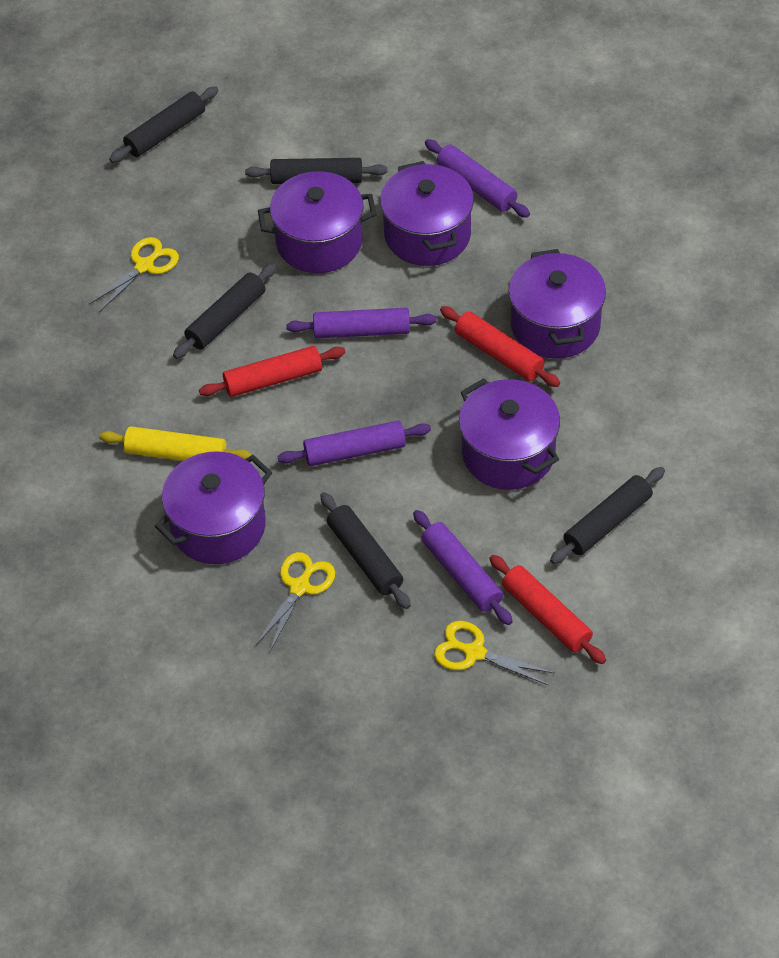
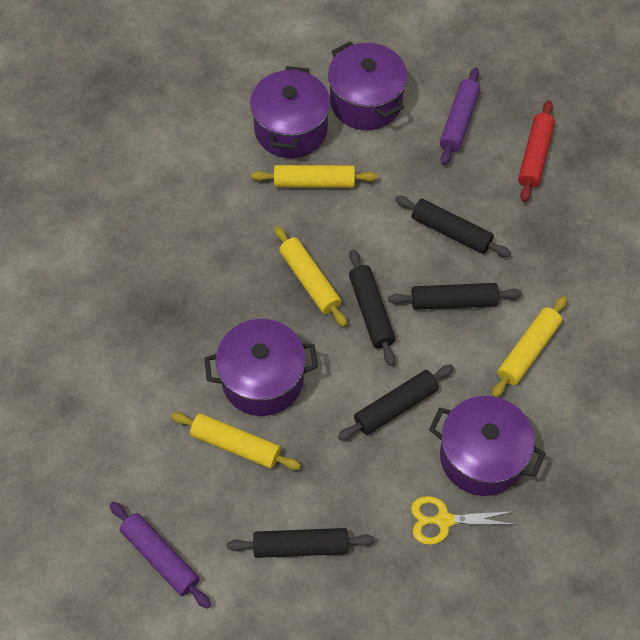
purple pot: [155,451,272,564] [258,171,377,273] [380,161,474,266] [459,378,560,490] [509,249,606,359] = 5 -> [204,319,318,416] [250,66,330,158] [328,41,407,130] [429,396,546,496] = 4
purple rolling pin: [277,421,431,466] [286,308,437,339] [413,510,513,625] [425,139,530,218] = 4 -> [110,502,211,609] [440,68,480,165] = 2
red rolling pin: [199,346,346,397] [440,306,560,387] [489,555,606,664] = 3 -> [518,100,555,202] = 1
yellow rolling pin: [99,426,252,461] = 1 -> [171,412,301,470] [251,165,378,188] [274,226,347,327] [492,296,567,397] = 4
yellow scissors: [89,237,179,312] [256,552,335,651] [434,621,554,686] = 3 -> [411,496,517,545] = 1

